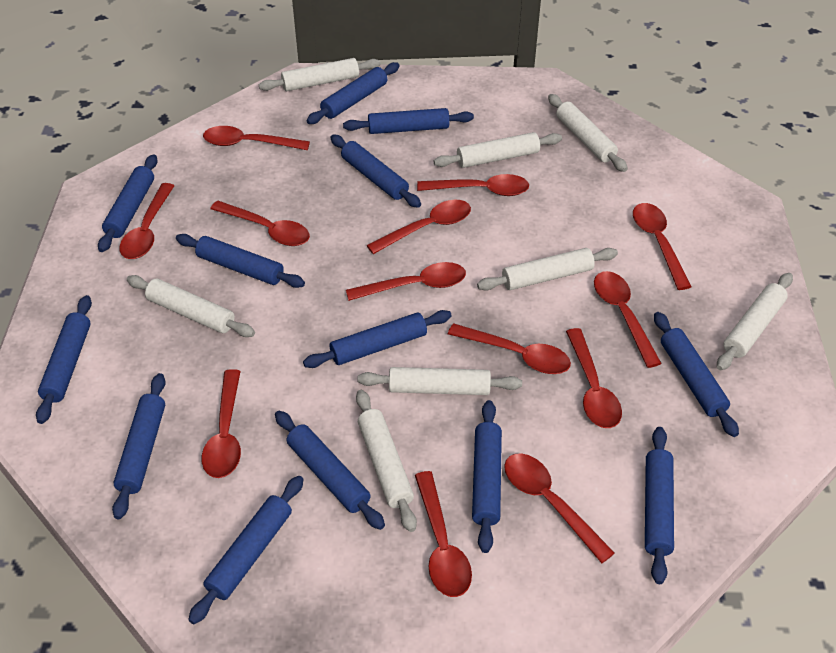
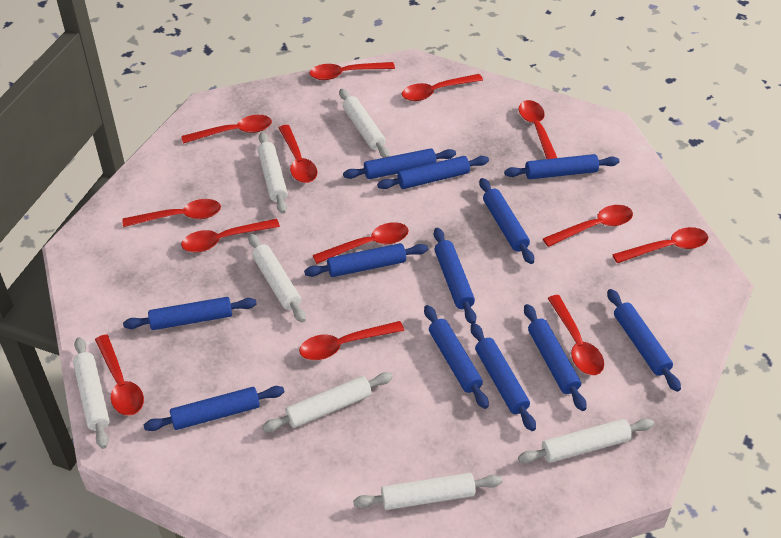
blue rolling pin: [36,295,92,424] [98,154,158,252] [112,373,166,519] [176,234,305,288] [188,476,304,624] [275,411,385,530] [303,310,452,368] [306,62,399,124] [330,135,421,208] [343,108,474,134] [472,400,502,553] [645,427,674,584] [654,312,739,437] = 13 -> [123,297,257,330] [144,386,285,431] [304,243,428,277] [343,148,456,179] [377,156,489,189] [424,305,489,409] [434,228,476,324] [471,323,536,431] [479,178,534,264] [504,154,619,179] [524,304,587,411] [607,289,681,392] = 12
white rolling pin: [127,275,255,337] [259,58,381,91] [356,390,417,532] [357,367,522,395] [434,132,562,168] [477,248,618,290] [548,94,628,172] [717,273,793,370] = 8 -> [73,337,110,449] [248,234,306,323] [258,132,288,214] [262,372,393,432] [339,89,390,158] [353,473,502,510] [518,418,654,464] = 7

